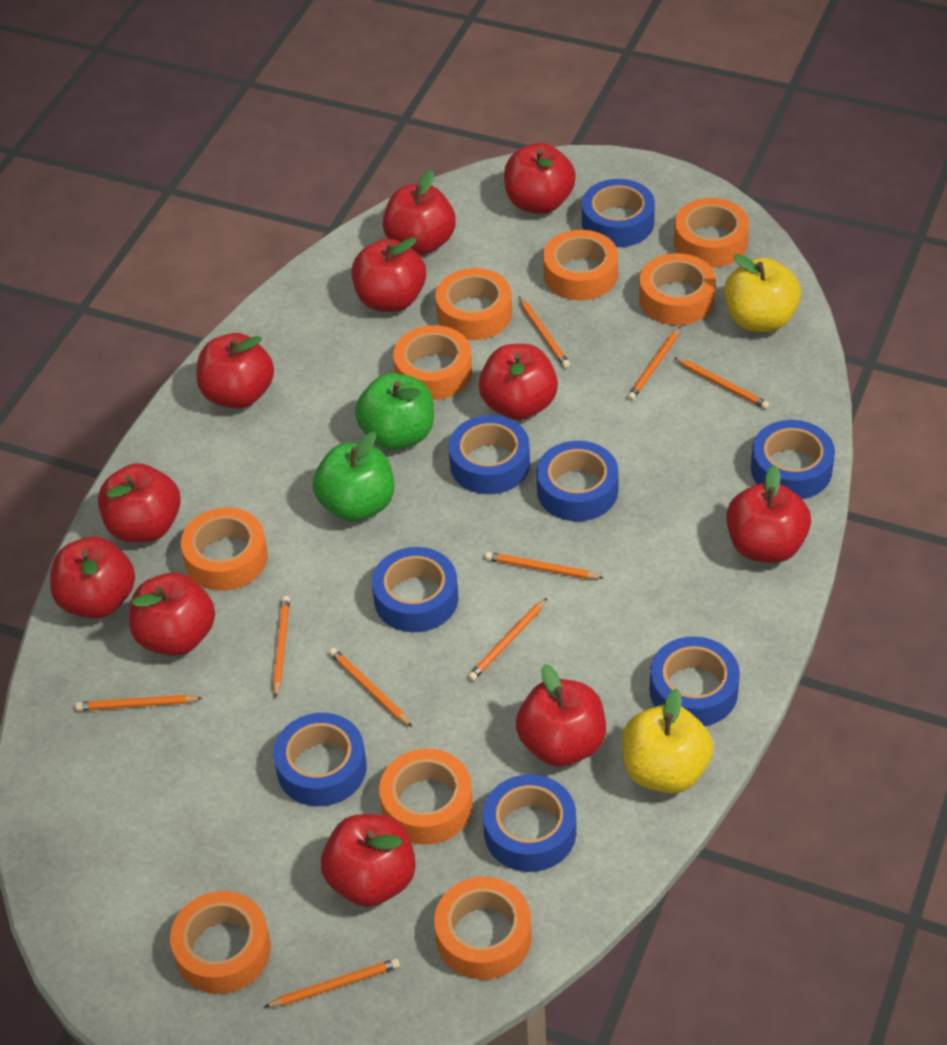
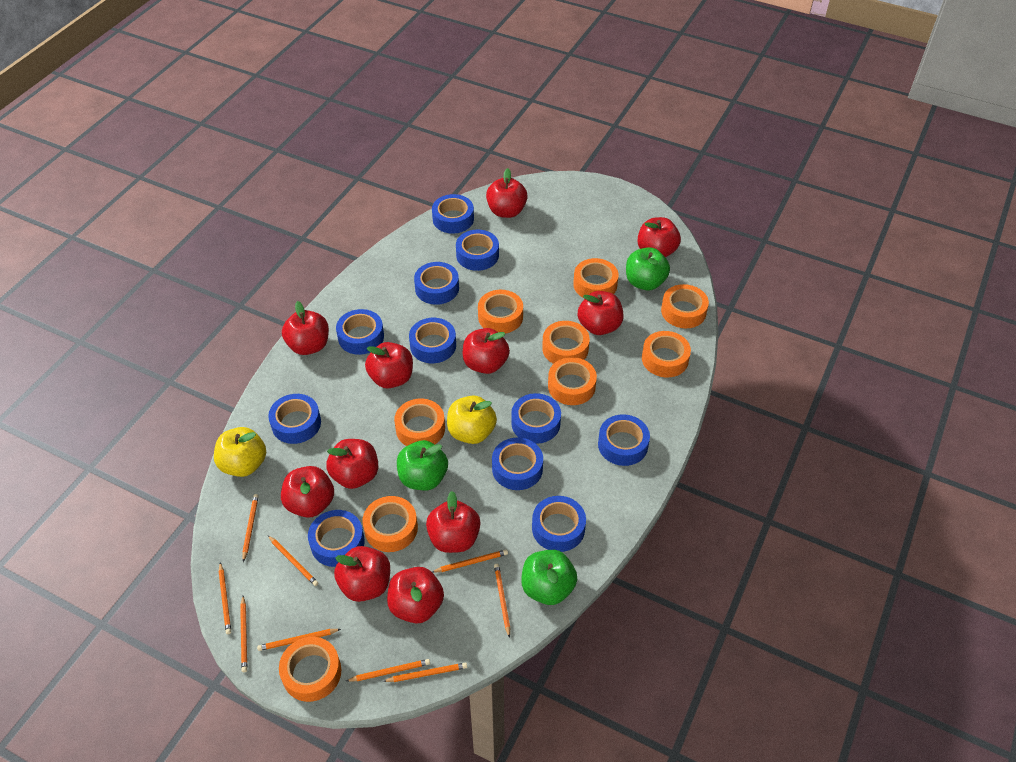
blue tape: [273,713,367,806] [372,547,458,632] [449,415,530,494] [483,774,576,872] [536,441,619,521] [582,179,655,247] [650,636,740,726] [751,420,835,499] = 8 -> [268,394,321,444] [308,510,365,567] [336,309,384,355] [409,318,456,363] [414,262,459,305] [432,194,474,233] [456,230,499,271] [492,437,543,490] [511,393,561,444] [532,496,586,552] [598,414,650,466] = 11
green apple: [313,431,394,522] [355,373,434,450] = 2 -> [397,440,448,490] [521,550,577,605] [626,247,670,290] = 3

